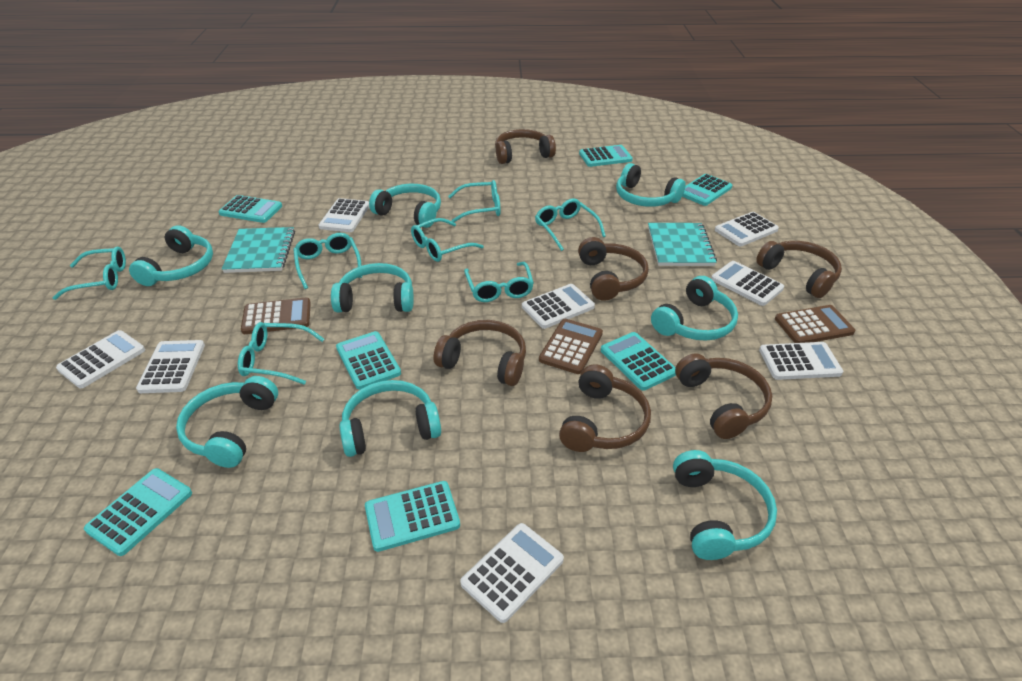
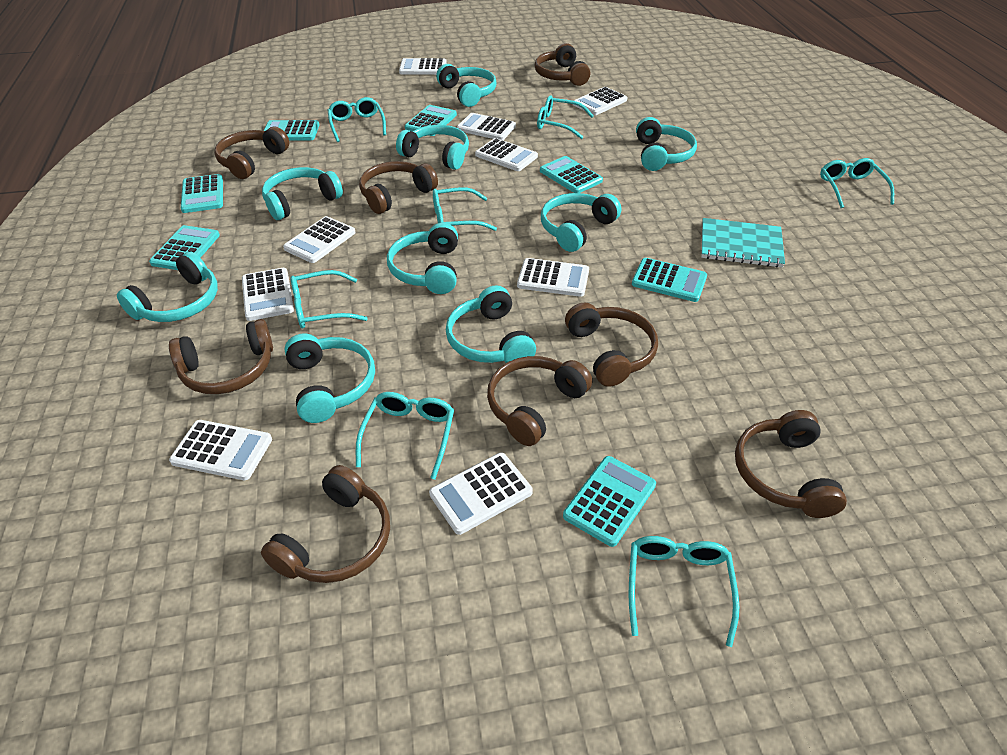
brown calculator: [241,297,311,334] [539,319,603,374] [775,305,855,343] = 3 -> none = 0
brown headphones: [434,320,526,386] [495,129,556,164] [559,364,651,452] [578,237,649,301] [675,353,772,439] [756,241,842,298] = 6 -> [169,319,273,394] [214,127,289,179] [261,465,390,583] [359,161,438,214] [487,356,592,446] [535,43,590,86] [565,303,658,387] [735,410,847,518] = 8
turquoise headphones: [129,225,213,286] [176,376,278,468] [331,263,414,312] [339,380,441,457] [369,184,441,228] [616,163,686,207] [651,276,738,341] [673,450,777,560] = 8 -> [117,252,218,322] [262,167,343,220] [285,333,375,423] [387,223,458,294] [396,125,469,170] [436,64,497,107] [446,285,536,363] [541,193,621,252] [636,117,697,171] = 9
turquoise notebook: [222,227,295,273] [648,223,717,266] = 2 -> [701,218,785,268] = 1
white calculator: [56,330,145,388] [136,340,205,393] [319,198,369,232] [460,523,564,623] [522,284,595,329] [711,261,784,306] [715,212,779,246] [759,342,843,380] = 8 -> [169,420,272,480] [242,268,294,321] [283,216,356,263] [399,58,447,75] [429,453,533,535] [457,113,516,140] [475,138,538,171] [517,258,589,297] [573,87,627,115] = 9

